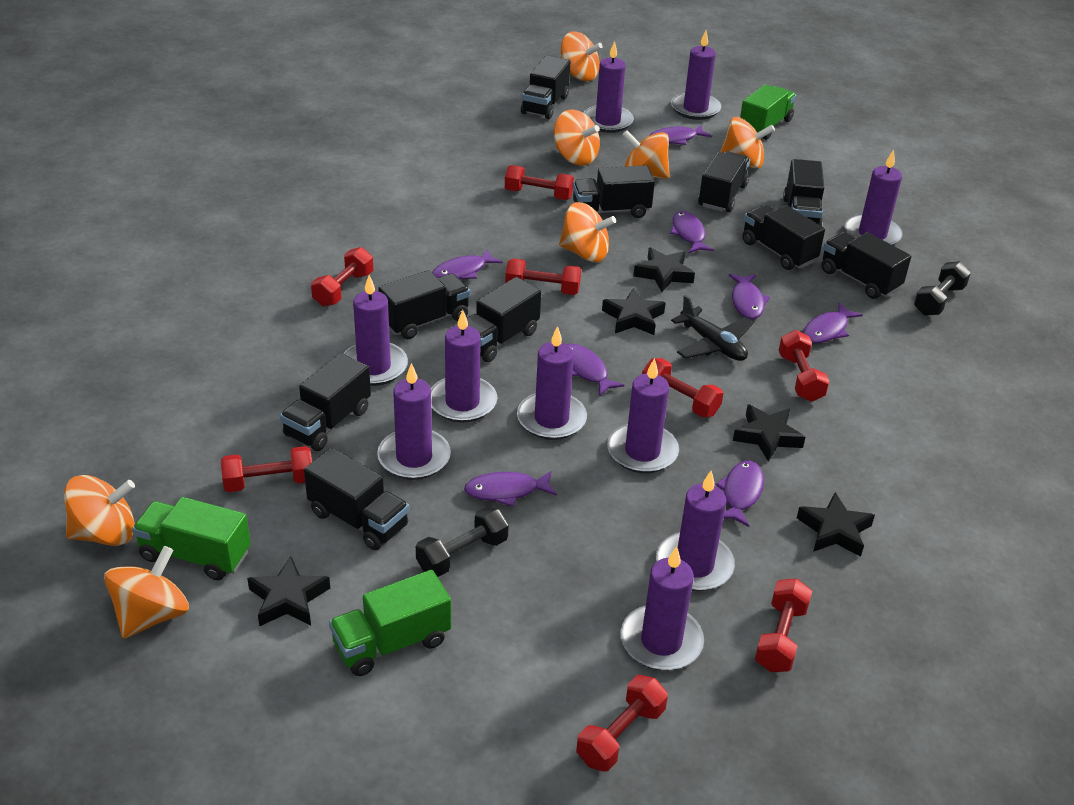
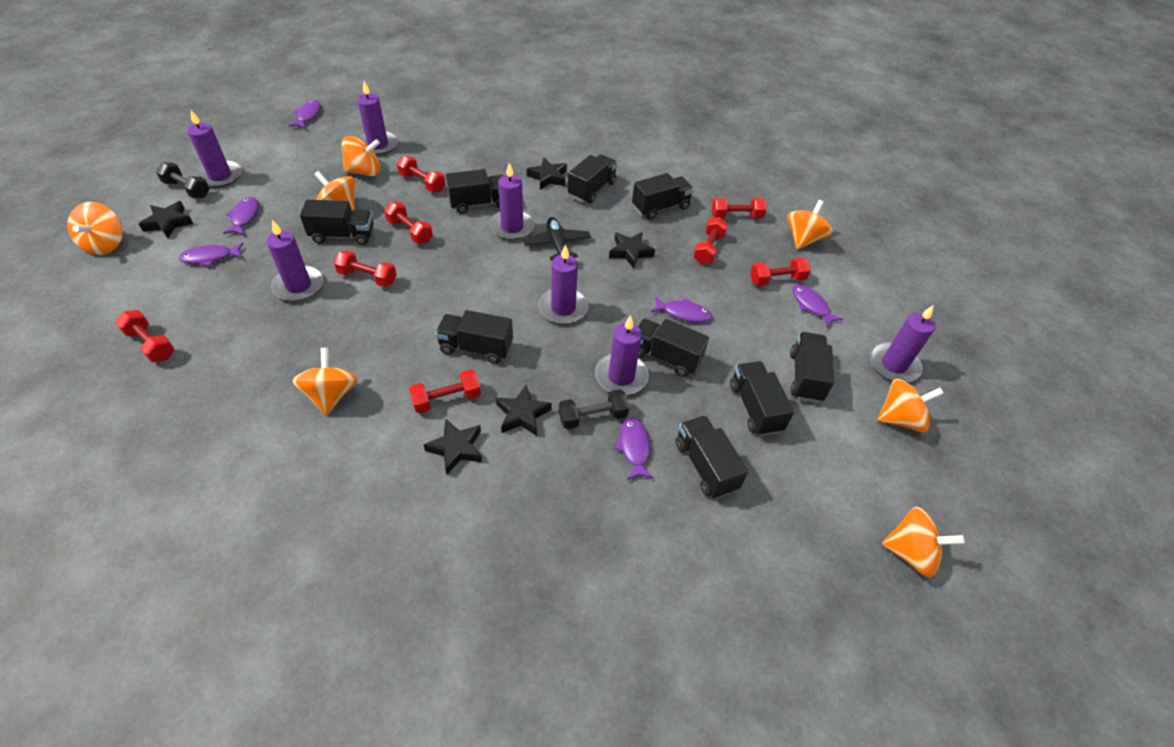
black truck: [280,353,371,451] [304,448,409,550] [378,270,470,339] [457,277,541,362] [521,55,571,119] [573,165,655,218] [698,151,750,212] [742,205,825,270] [783,159,824,226] [822,232,911,299] = 10 -> [300,200,374,245] [435,310,513,364] [445,169,504,214] [568,154,618,204] [632,173,694,220] [638,318,709,377] [675,415,748,499] [730,361,794,436] [790,332,834,403] = 9
green truck: [132,497,251,580] [329,570,451,676] [740,84,796,140] = 3 -> none = 0
purple candle: [343,275,408,386] [377,363,451,480] [431,310,497,423] [517,326,587,440] [583,41,634,133] [607,358,679,473] [620,546,704,671] [656,471,735,591] [671,31,722,120] [845,150,903,245] = 10 -> [187,110,242,188] [267,220,323,302] [357,81,398,156] [489,163,535,240] [538,244,588,324] [595,315,649,395] [870,305,935,382] = 7
purple fish: [432,249,503,279] [464,471,557,506] [567,343,624,396] [649,125,712,145] [670,211,714,253] [715,461,764,527] [729,274,770,319] [803,303,863,343] = 8 -> [179,243,243,267] [223,197,259,235] [289,100,321,128] [614,417,654,480] [651,296,712,322] [792,284,843,327] = 6

